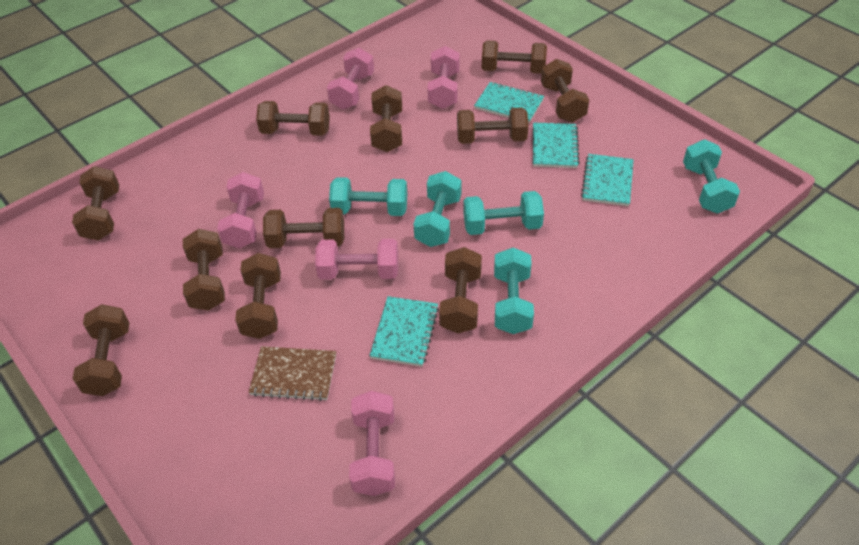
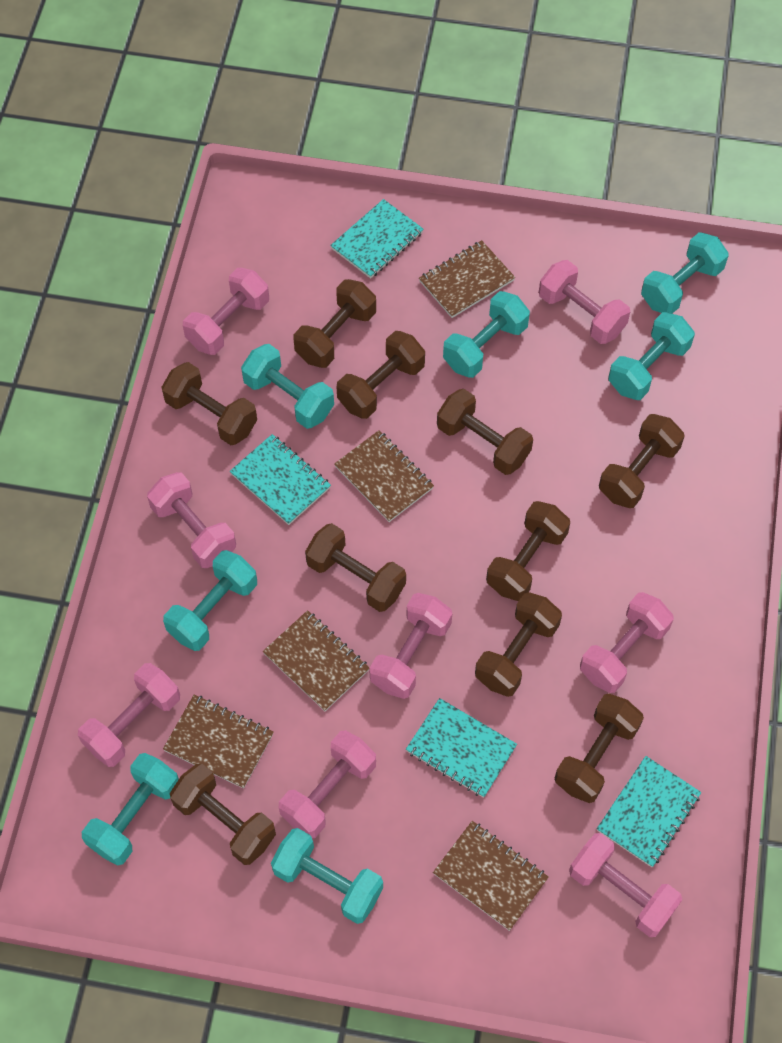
brown dumbbell: [72,166,119,240] [72,304,129,396] [183,229,225,311] [235,253,281,339] [256,101,330,136] [263,208,344,248] [370,85,402,152] [439,247,482,333] [457,107,528,144] [482,40,547,74] [541,59,589,122] = 11 -> [161,362,257,445] [170,763,276,865] [294,279,376,368] [305,523,406,612] [337,331,425,419] [437,389,533,475] [475,592,562,697] [486,501,570,601] [555,694,644,803] [599,414,685,508] = 10
brown notebook: [249,346,336,401] = 1 -> [163,694,274,788] [263,610,370,711] [334,430,434,522] [419,240,515,318] [433,821,549,931] = 5
pink dumbbell: [217,172,264,249] [315,239,398,280] [327,48,374,110] [349,391,395,496] [427,46,459,109] = 5 -> [78,663,180,767] [147,472,236,568] [183,268,269,355] [279,730,376,838] [369,593,452,699] [539,260,630,344] [569,833,682,937] [580,592,674,693] = 8
turquoise dumbbell: [329,177,407,216] [414,171,461,247] [463,191,544,235] [494,247,534,334] [683,139,740,214] = 5 -> [82,753,179,866] [163,550,257,651] [241,344,334,429] [271,828,383,924] [443,291,530,378] [608,312,695,400] [641,232,729,314] = 7

